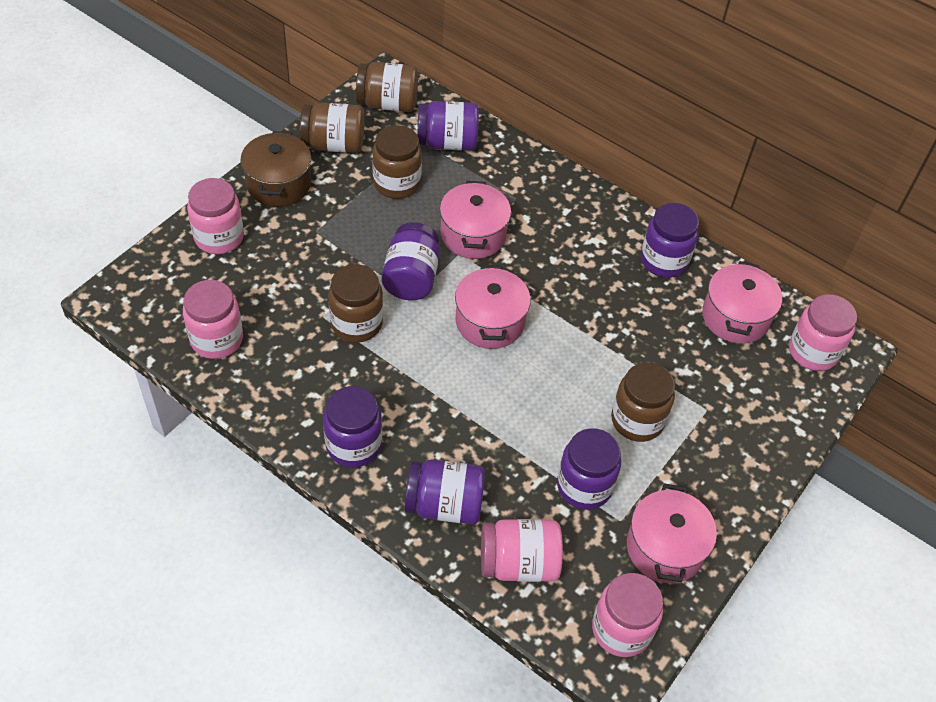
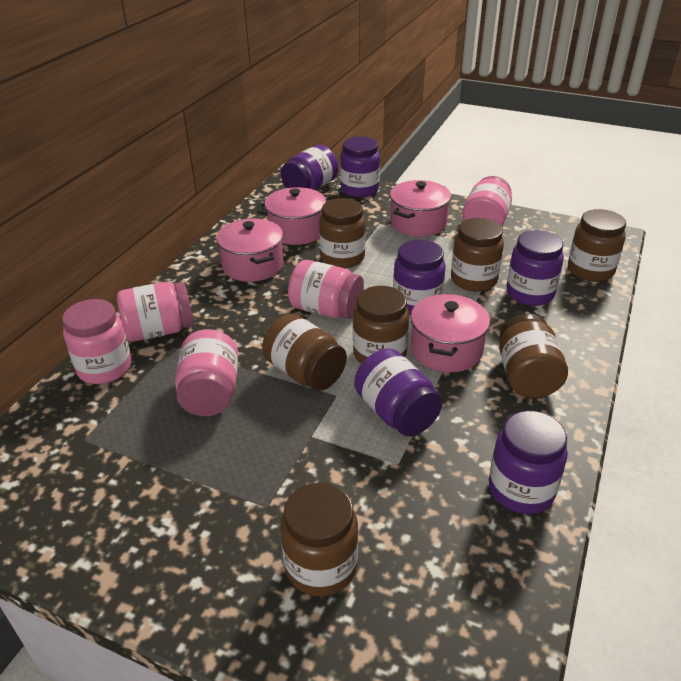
brown jar: [300,102,365,153] [328,264,383,343] [356,62,418,112] [372,125,422,199] [611,362,675,442] = 5 -> [262,314,347,391] [280,483,358,597] [319,198,366,268] [353,286,409,364] [451,218,504,292] [499,314,568,398] [568,209,626,282] = 7
brown pot: [241,131,311,207] = 1 -> none = 0

